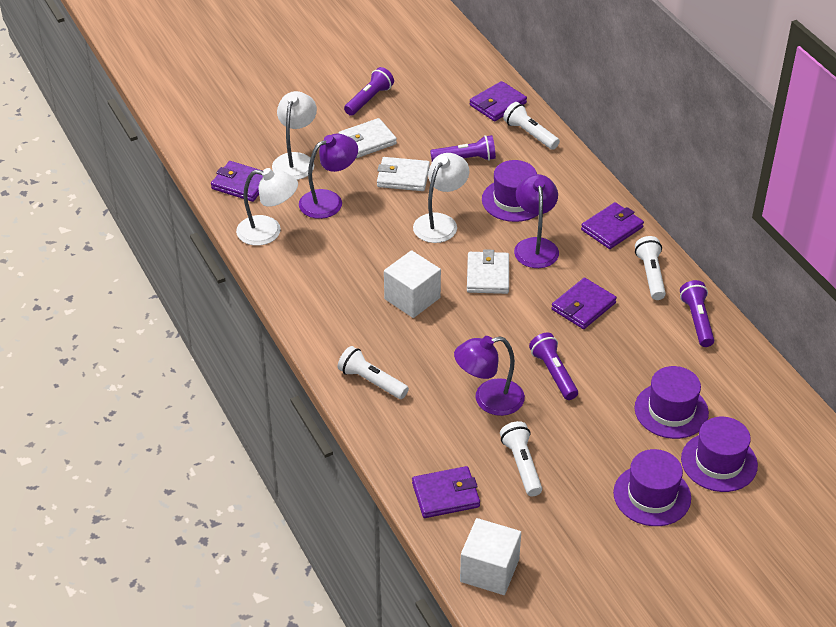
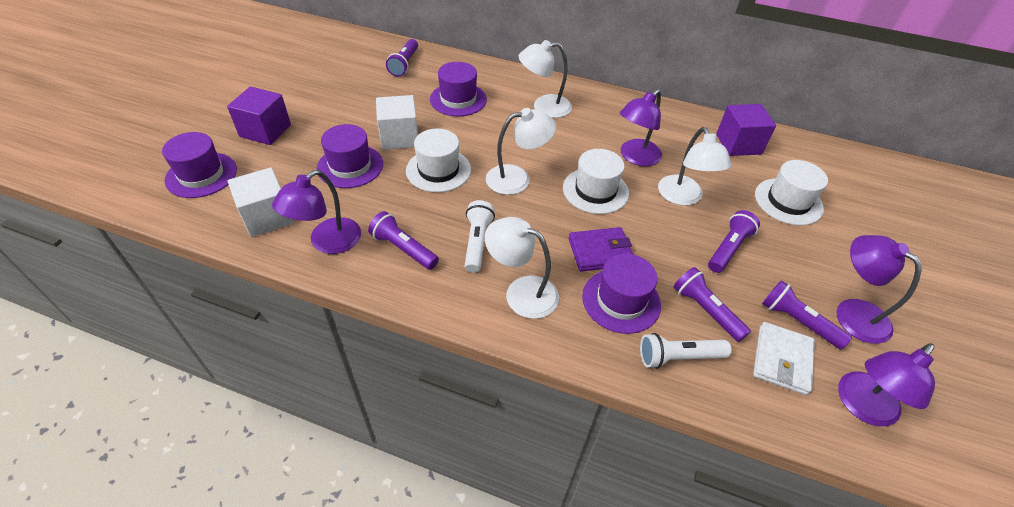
purple cube: none = 0 -> [227,86,291,145] [716,104,776,156] = 2
purple flashlight: [344,67,394,116] [430,135,496,161] [529,333,578,400] [680,280,714,347] = 4 -> [368,211,439,270] [386,39,418,77] [674,267,751,342] [708,210,760,273] [762,280,852,349] = 5
purple lamp: [299,134,358,219] [454,336,525,416] [514,174,559,268] = 3 -> [272,170,361,254] [620,89,662,166] [836,235,922,344] [838,343,935,427] = 4
purple wallet: [211,161,263,202] [412,466,480,518] [470,81,527,121] [552,278,617,329] [581,202,644,249] = 5 -> [569,227,633,272] = 1
white flashlight: [338,346,409,399] [500,421,542,496] [503,102,560,150] [635,236,666,300] = 4 -> [465,200,495,273] [640,333,732,369] = 2
white hat: none = 0 -> [406,128,471,192] [563,149,629,214] [755,160,828,226] = 3
white lamp: [236,168,298,246] [272,91,317,180] [413,153,469,243] = 3 -> [485,217,559,319] [486,108,556,195] [519,40,572,118] [658,127,732,206] = 4
white wallet: [339,118,397,158] [377,157,430,191] [467,249,509,294] = 3 -> [753,322,815,395] = 1

